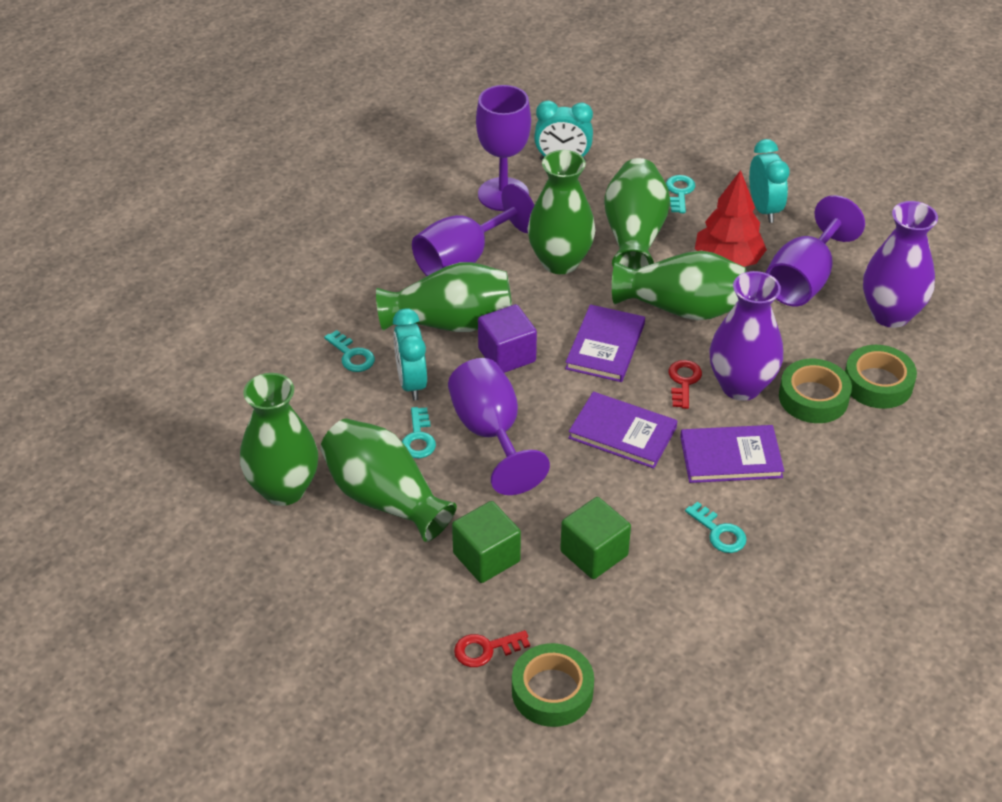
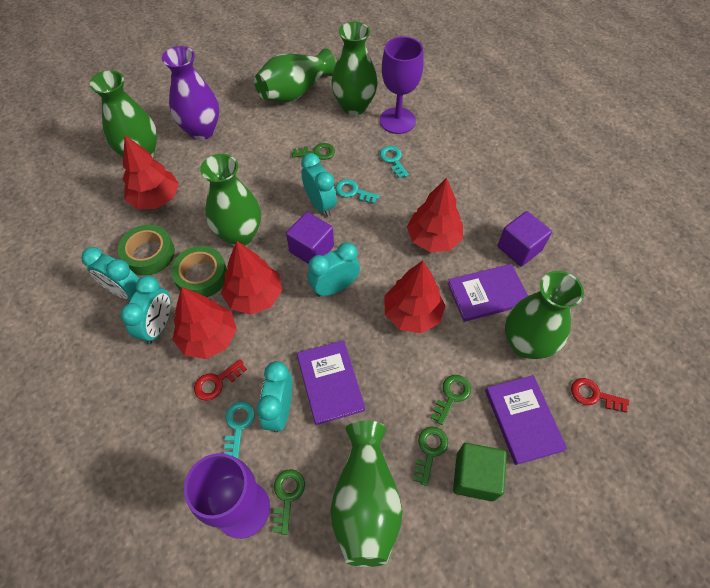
green cube: [452,501,521,583] [560,497,631,579] = 2 -> [453,443,507,501] = 1
green key: none = 0 -> [273,469,305,535] [292,143,335,160] [414,426,448,486] [430,375,471,425] = 4
green tape: [512,643,594,727] [779,359,852,423] [845,345,917,409] = 3 -> [118,225,175,276] [171,246,227,297] = 2
purple cube: [478,304,537,373] = 1 -> [286,212,334,264] [498,211,552,267] = 2
purple goblet: [412,184,534,276] [448,358,550,495] [476,85,531,211] [765,195,865,306] = 4 -> [184,453,270,539] [380,36,424,134] = 2
purple vase: [710,271,783,401] [863,201,938,328] = 2 -> [162,46,219,140] = 1
red tree: [695,170,767,267] = 1 -> [123,135,179,209] [173,287,237,359] [221,241,282,315] [384,261,446,333] [407,178,463,252] = 5
turquoise clock: [393,308,427,400] [534,101,593,161] [749,139,790,223] = 3 -> [81,247,139,300] [120,276,171,344] [257,361,292,432] [301,153,337,217] [308,242,360,297] = 5
turquoise key: [324,330,375,372] [402,407,436,458] [666,175,695,213] [685,501,747,553] = 4 -> [224,401,255,459] [336,179,379,204] [380,146,409,178] = 3

